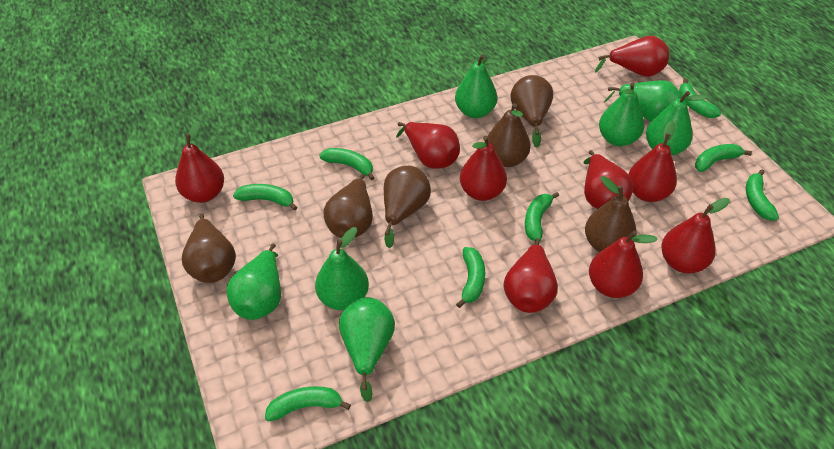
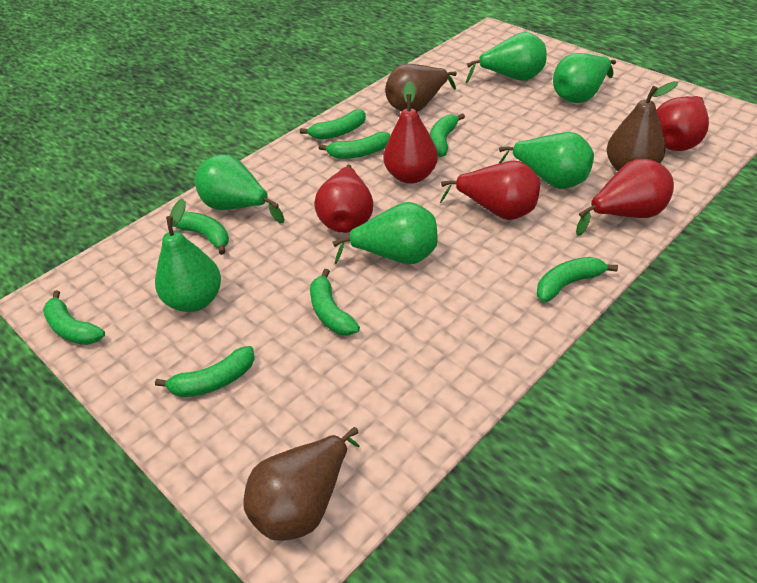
brown pear: [182,214,236,283] [324,174,373,238] [384,166,431,248] [488,103,531,167] [510,75,553,147] [585,176,637,252] = 6 -> [244,427,359,541] [385,64,457,112] [606,81,678,171] = 3
green pear: [227,243,281,320] [315,227,369,310] [339,297,395,402] [455,54,498,118] [599,82,644,146] [604,80,682,122] [646,91,708,156] = 7 -> [155,199,221,312] [195,154,284,224] [333,202,438,264] [466,32,547,83] [498,132,594,189] [553,53,616,103] = 6
red pear: [175,121,224,203] [396,122,460,169] [460,136,507,201] [504,238,558,313] [584,150,633,209] [589,231,658,298] [595,36,669,77] [629,121,677,202] [661,198,730,273] = 9 -> [314,165,373,233] [383,81,438,184] [440,161,540,220] [576,159,674,236] [656,96,709,151] = 5

